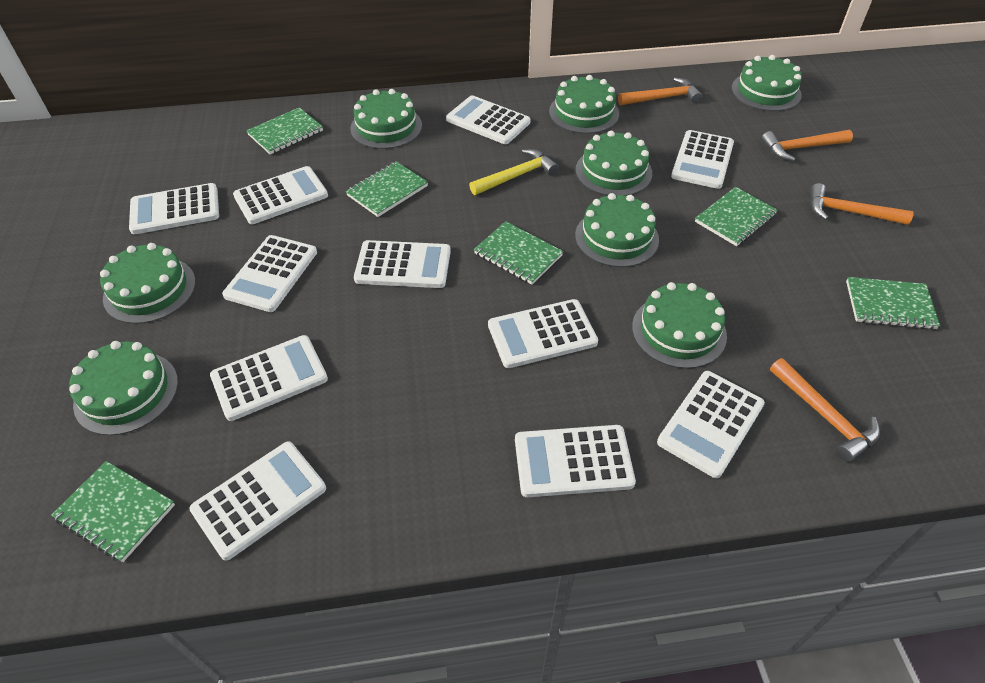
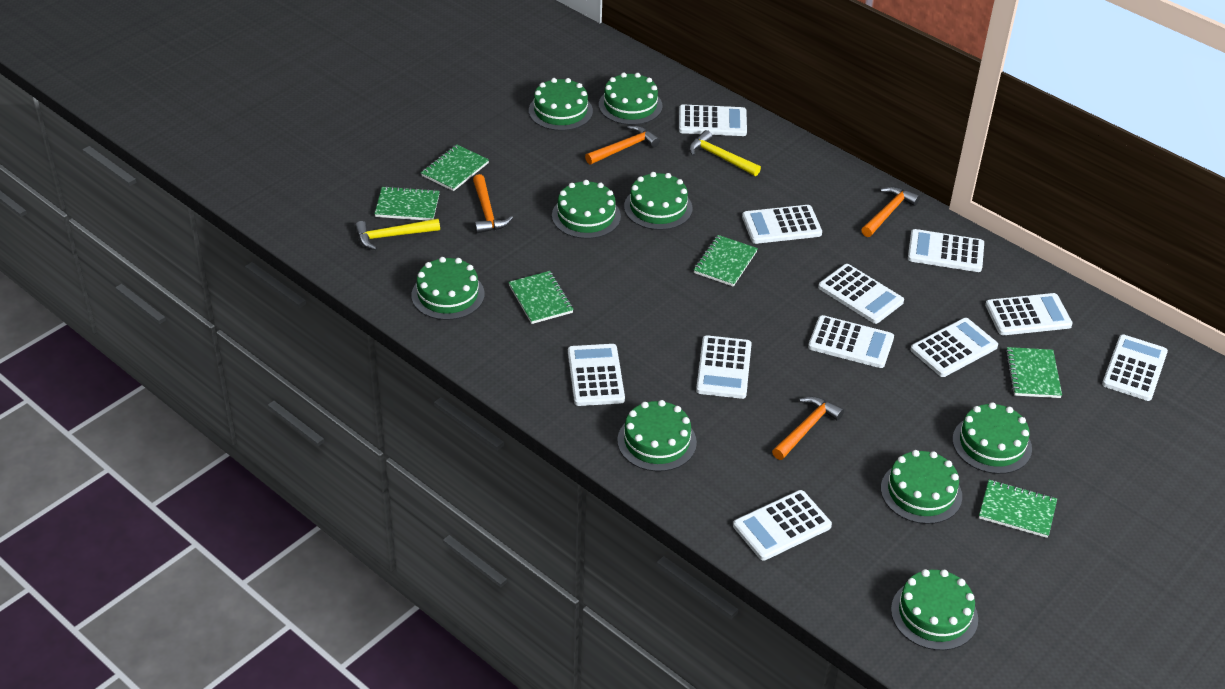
green cake: [69,341,178,436] [100,243,196,324] [350,89,422,149] [549,75,619,134] [575,193,659,267] [576,131,652,196] [632,282,727,369] [731,55,802,111] = 8 -> [411,257,485,320] [529,78,593,131] [552,180,621,239] [599,73,663,125] [617,400,697,472] [624,172,692,230] [881,450,962,524] [891,569,978,650] [953,402,1032,474] = 9
yellow hammer: [469,149,559,195] = 1 -> [355,219,440,250] [689,130,761,176] = 2

